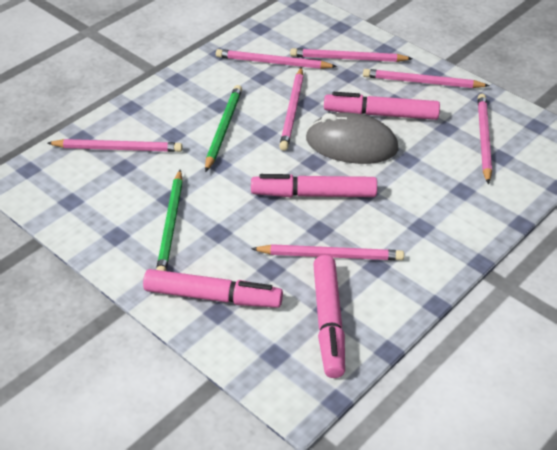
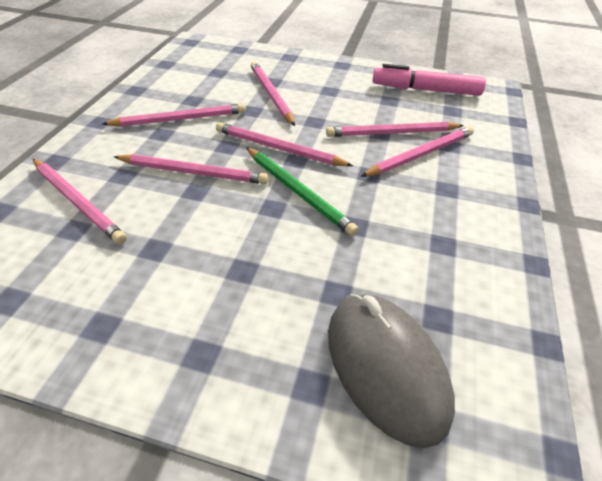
green pencil: [156,170,183,271] [205,85,242,172] = 2 -> [246,147,359,236] = 1
pink marker: [143,269,283,308] [251,174,377,197] [313,255,345,378] [324,92,440,120] = 4 -> [372,64,486,96] = 1

